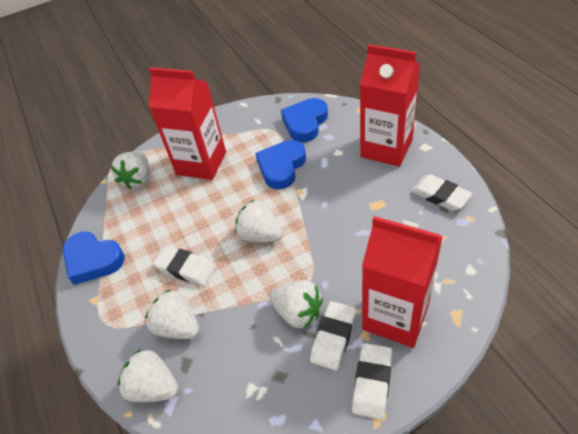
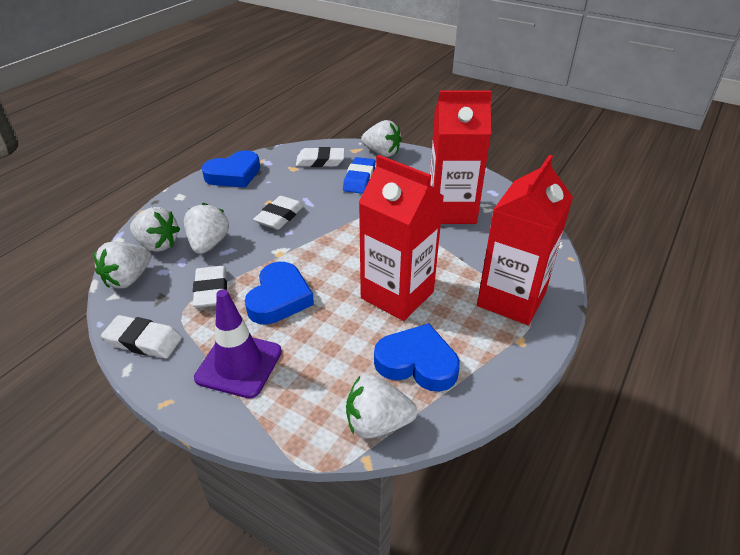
blue eraser: none = 0 -> [343,157,376,194] = 1
purple traffic cone: none = 0 -> [194,289,282,398] = 1

